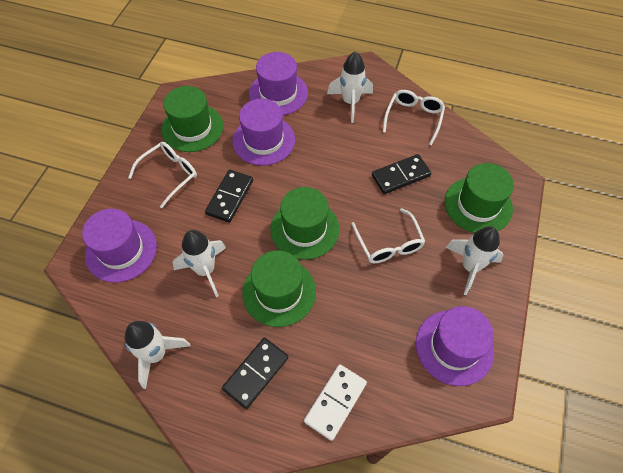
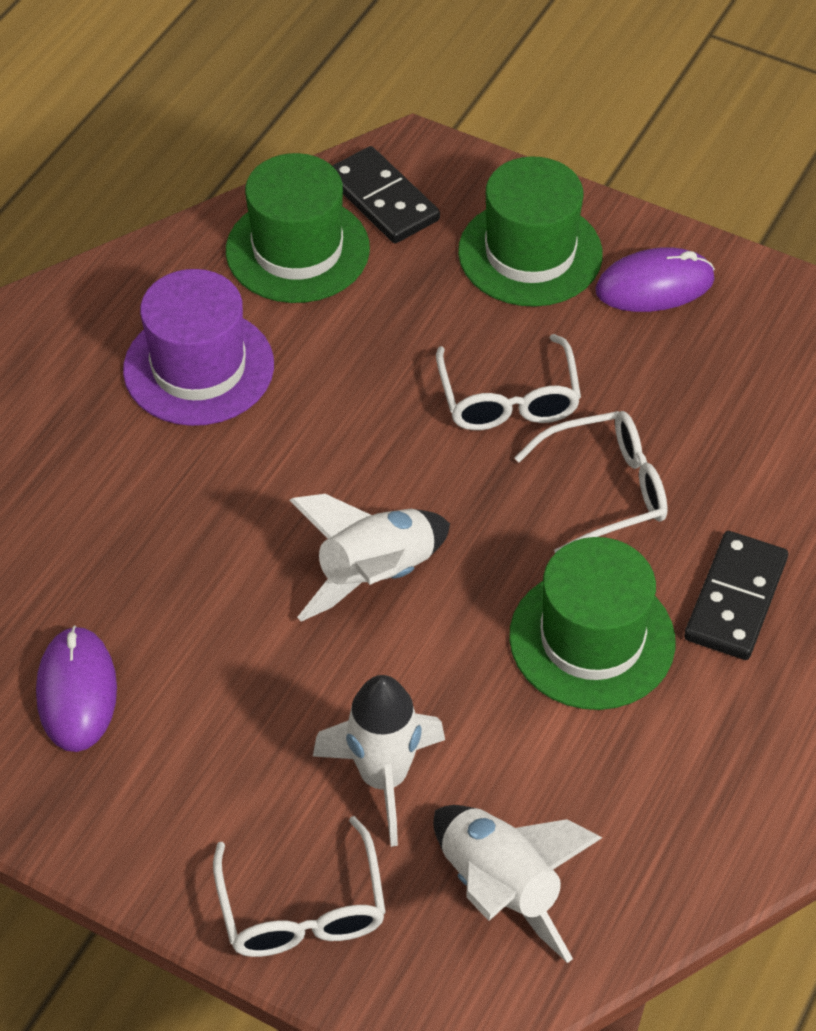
black domino: [205,169,253,223] [222,338,288,409] [372,154,431,194] = 3 -> [332,146,440,244] [684,531,788,660] = 2
green hat: [161,86,223,152] [242,250,316,327] [270,187,339,260] [445,163,514,233] = 4 -> [226,153,370,303] [458,156,603,307] [509,537,676,710] = 3
purple hat: [82,209,157,283] [233,99,295,166] [249,52,308,115] [416,306,494,386] = 4 -> [123,269,274,426] = 1
purple mouse: none = 0 -> [36,625,117,752] [595,247,715,312] = 2
white domino: [304,364,367,441] = 1 -> none = 0
white rocket: [125,321,190,389] [173,230,226,297] [327,51,373,123] [446,226,504,295] = 4 -> [290,494,450,621] [313,675,445,847] [433,805,602,963] = 3

